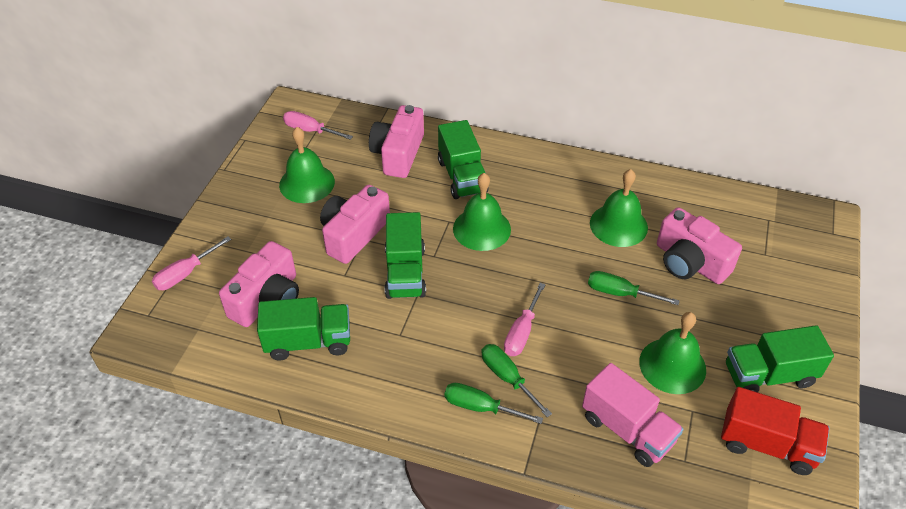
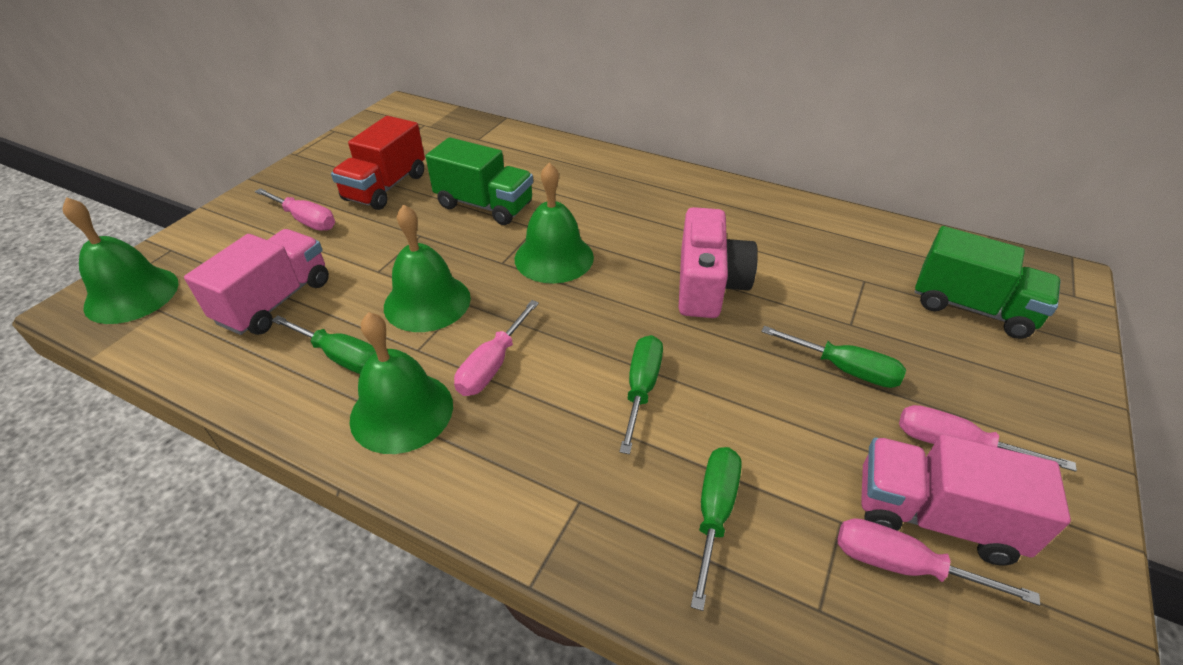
green screwdriver: [444,383,543,424] [481,344,552,417] [588,271,680,305] = 3 -> [271,315,376,374] [619,335,663,454] [691,447,742,611] [761,326,906,388] = 4
green truck: [257,297,350,360] [385,212,426,299] [438,120,489,199] [726,325,834,392] = 4 -> [426,137,533,225] [915,226,1061,339] = 2
pink camera: [219,241,299,327] [320,185,390,264] [369,105,424,178] [657,207,742,284] = 4 -> [679,207,758,318] = 1
pink screwdriver: [152,236,231,290] [283,111,353,140] [504,283,546,356] = 3 -> [255,188,335,231] [454,300,539,396] [838,518,1040,606] [899,405,1077,472] = 4
pink truck: [582,363,684,467] = 1 -> [184,229,329,335] [861,434,1071,565] = 2

